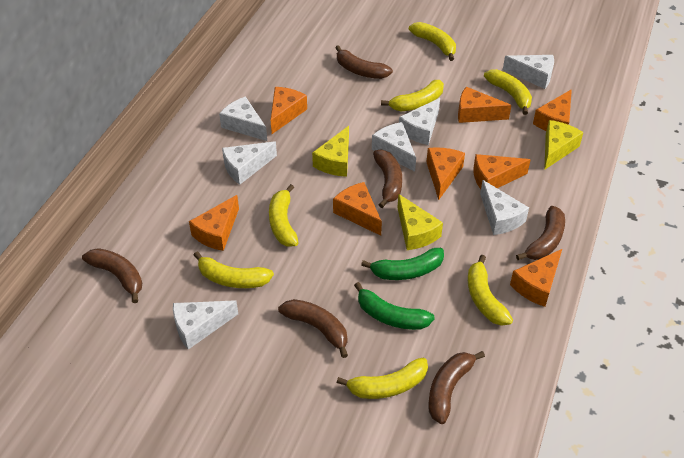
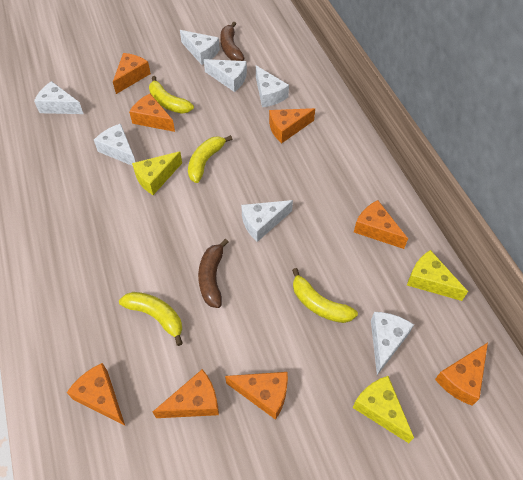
brown banana: [82,248,142,303] [278,299,348,358] [335,45,393,79] [373,149,402,208] [428,351,485,424] [516,206,565,260] = 6 -> [198,239,228,308] [220,21,244,61] = 2
green banana: [354,282,435,330] [361,248,444,280] = 2 -> none = 0
yellow banana: [194,252,274,288] [269,184,299,247] [337,358,428,399] [381,80,444,111] [409,22,456,61] [468,255,513,326] [484,69,532,115] = 7 -> [119,292,183,346] [149,76,194,114] [188,135,232,183] [292,268,358,323] = 4

